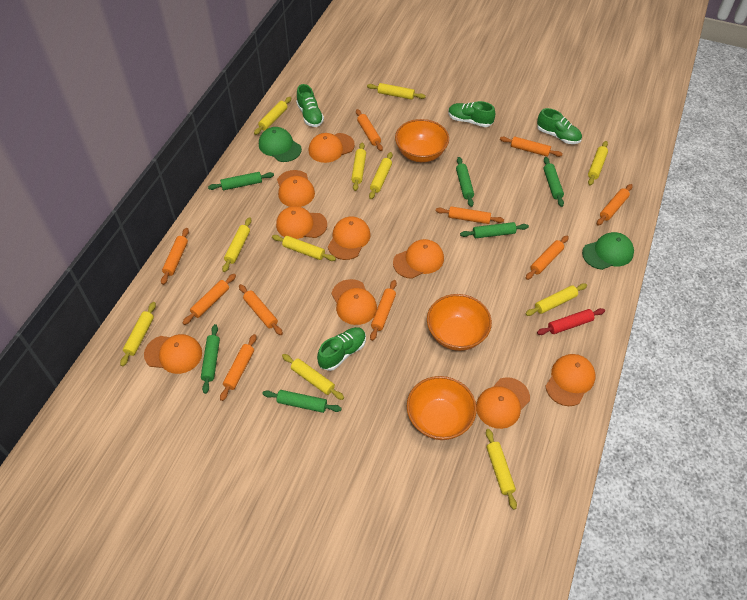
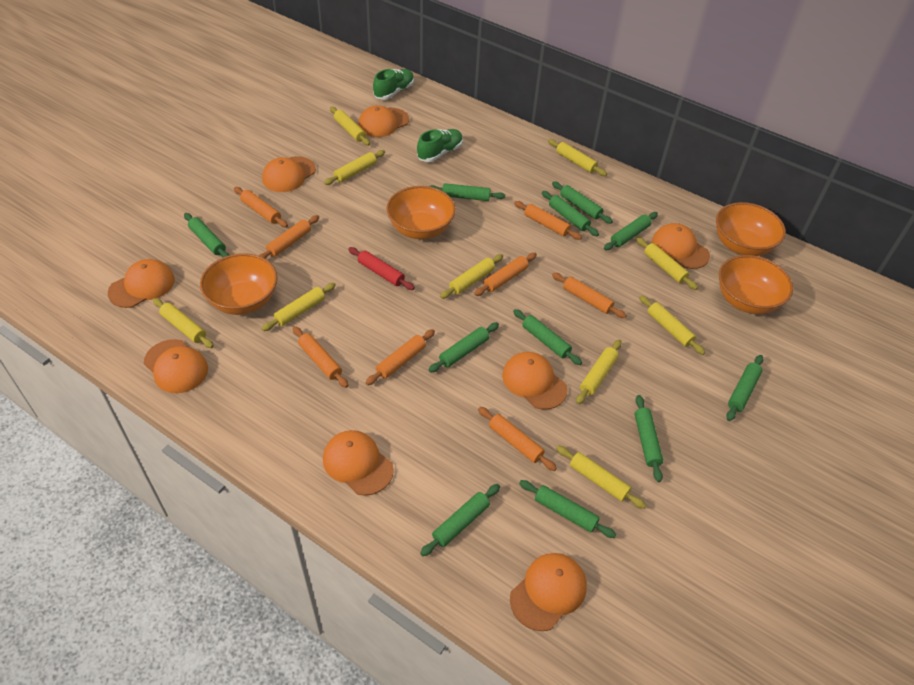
green cap: [259,127,302,162] [582,232,634,270] = 2 -> none = 0
green rolling pin: [201,324,220,394] [208,172,274,190] [262,390,342,413] [456,157,474,207] [460,222,529,239] [544,157,564,207] = 6 -> [184,213,229,258] [420,484,500,556] [428,322,499,373] [429,183,505,201] [513,309,582,365] [519,480,616,538] [542,191,599,236] [552,181,613,224] [604,212,658,250] [634,395,663,482] [726,355,763,421] = 11
green shoe: [296,84,324,127] [317,327,366,371] [448,101,495,127] [537,108,582,144] = 4 -> [373,69,414,100] [417,129,463,162] = 2
orange bowl: [395,119,449,162] [407,376,477,440] [427,294,492,351] = 3 -> [200,253,277,315] [386,186,456,239] [716,202,786,256] [719,255,793,314] = 4
orange cap: [144,334,202,374] [276,206,327,239] [277,170,315,207] [309,133,355,163] [328,216,371,260] [331,279,377,325] [393,239,444,279] [476,377,530,429] [545,354,595,406] = 9 -> [108,259,175,308] [144,339,208,393] [262,156,316,192] [323,430,394,496] [358,105,409,137] [502,352,568,410] [510,553,587,631] [652,223,710,269] = 8
orange rolling pin: [161,228,189,285] [183,274,236,325] [220,334,257,401] [239,284,283,335] [356,109,383,151] [370,280,397,341] [436,206,504,224] [500,136,562,157] [526,236,569,280] [597,184,633,226] = 10 -> [234,187,288,227] [259,215,319,259] [293,326,348,388] [365,329,435,385] [474,253,537,296] [478,407,557,471] [514,201,582,240] [552,273,627,318] = 8
yellow rolling pin: [120,302,156,366] [222,217,251,272] [254,97,291,135] [272,235,336,261] [282,354,344,400] [351,142,366,191] [367,83,426,100] [369,152,393,199] [486,429,517,510] [525,283,587,316] [588,141,608,186] = 11 -> [153,298,214,348] [261,283,336,331] [324,150,385,185] [330,106,370,146] [440,254,503,299] [548,139,607,176] [556,446,646,509] [576,340,622,404] [636,237,698,290] [639,295,705,355] = 10

